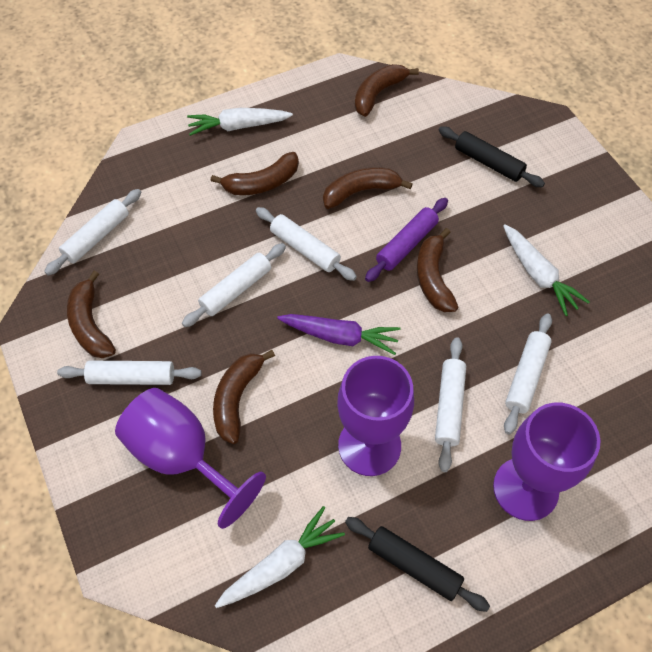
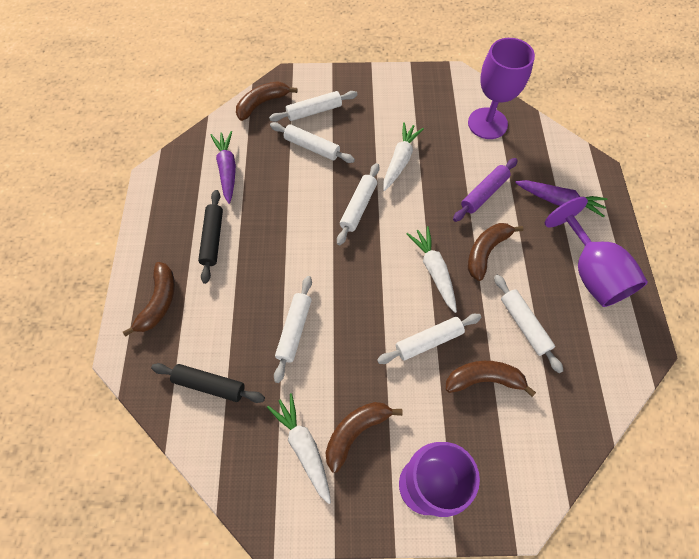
brown banana: [67,271,116,358] [210,152,299,195] [213,350,275,444] [323,167,413,209] [355,64,419,117] [417,228,458,312] = 6 -> [123,262,175,337] [236,81,297,121] [326,402,402,473] [446,361,536,397] [468,223,524,281] = 5
purple carrot: [277,314,401,355] = 1 -> [211,131,236,204] [515,180,607,217] = 2

